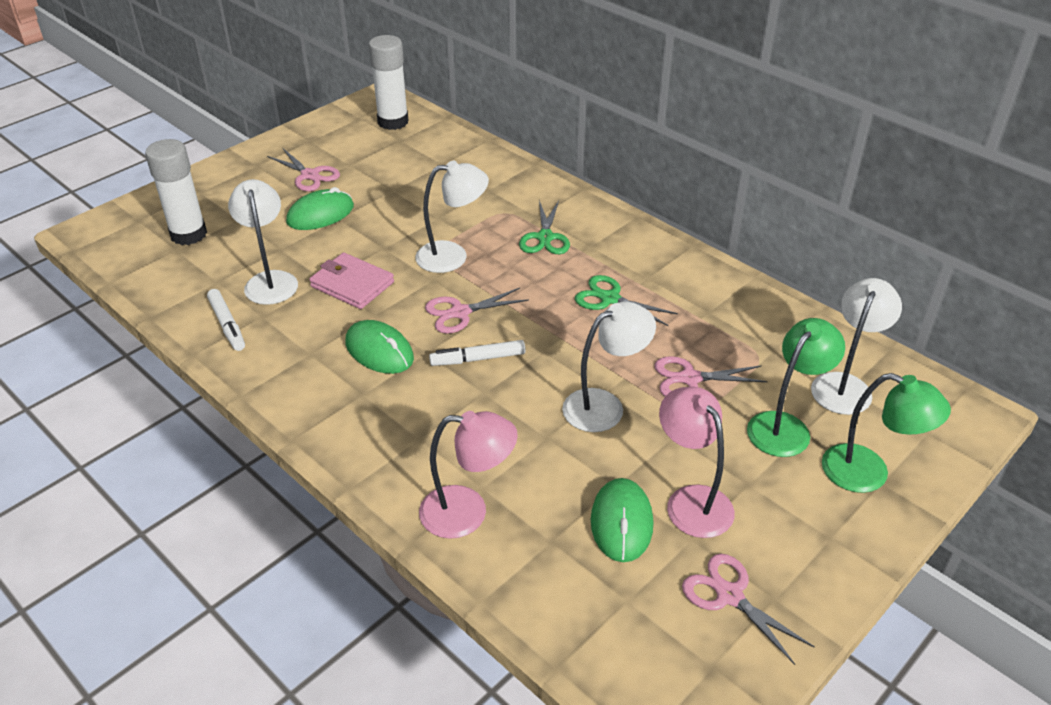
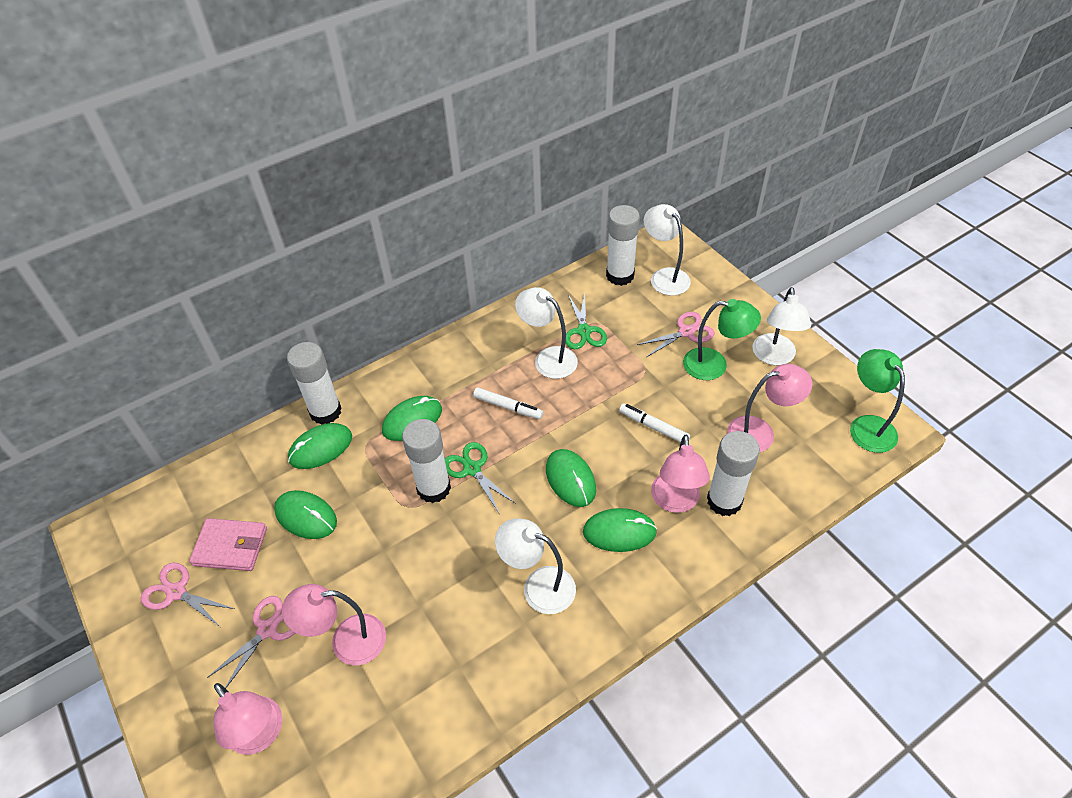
green mouse: [286,187,354,230] [346,320,414,374] [591,478,653,562] = 3 -> [274,490,337,539] [288,423,352,469] [382,396,442,441] [546,449,596,507] [583,508,657,552] = 5
pink lamp: [419,411,518,539] [659,387,735,538] = 2 -> [213,683,282,755] [282,584,386,665] [651,435,710,513] [727,364,812,452] = 4
pink scissors: [267,149,340,191] [425,288,529,333] [654,356,768,396] [682,554,815,665] = 4 -> [141,563,235,627] [207,596,295,688] [637,312,715,357] = 3
white glue stick: [145,139,207,245] [369,35,408,130] = 2 -> [287,342,342,425] [402,419,451,503] [606,205,640,286] [707,431,760,516] = 4

